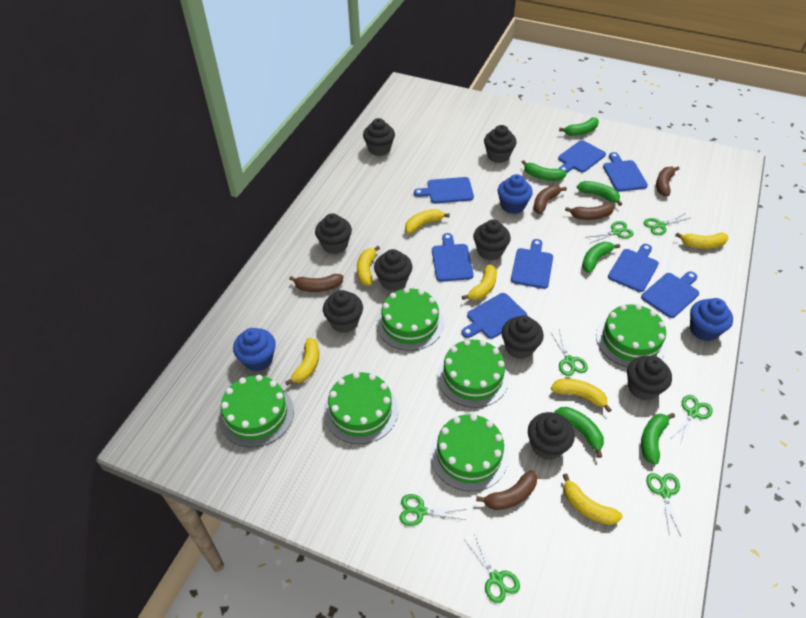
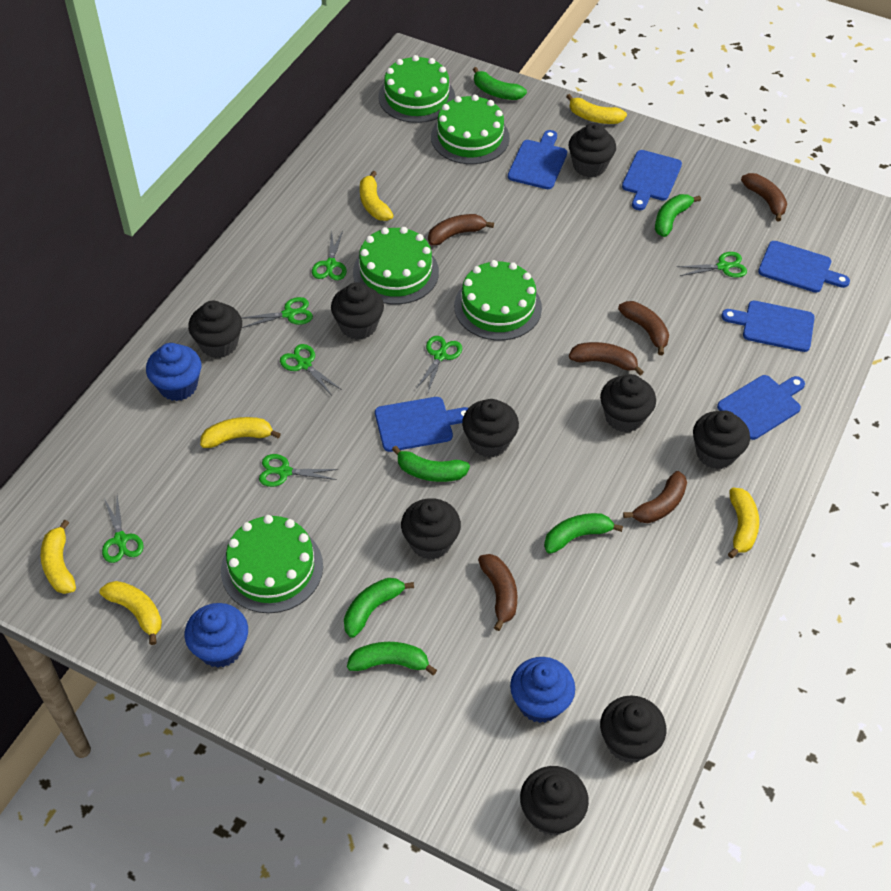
blue cutting board: [414,177,474,203] [432,233,474,282] [461,293,527,339] [511,239,553,289] [558,140,606,173] [603,152,648,192] [608,244,659,292] [641,271,699,318] = 8 -> [375,397,468,452] [508,130,567,189] [622,150,682,210] [717,375,805,440] [721,301,815,352] [758,241,850,292] = 6
brown banana: [289,274,343,292] [476,470,537,510] [533,185,567,214] [565,203,614,220] [656,166,680,196] = 5 -> [428,214,494,246] [478,554,517,631] [569,342,644,375] [618,301,669,355] [623,471,687,523] [741,173,787,222] = 6
green cake: [219,375,294,448] [324,372,398,444] [376,288,444,351] [430,414,509,491] [437,339,509,408] [596,304,667,367] = 6 -> [221,515,323,613] [353,227,439,304] [378,55,455,123] [431,95,510,164] [454,260,542,340] = 5
yellow banana: [285,338,319,385] [357,246,380,286] [405,209,450,234] [462,265,497,300] [551,379,612,413] [563,473,623,525] [675,232,728,249] = 7 -> [41,520,76,594] [99,581,162,645] [200,417,281,448] [360,171,394,221] [566,94,627,124] [728,488,759,558] = 6

